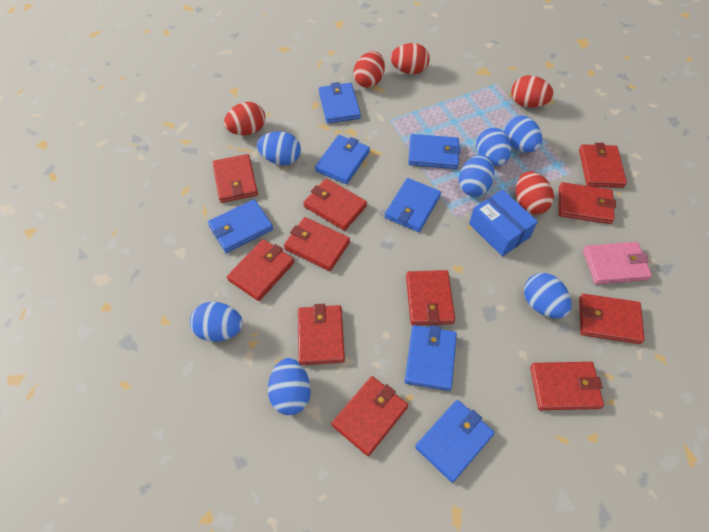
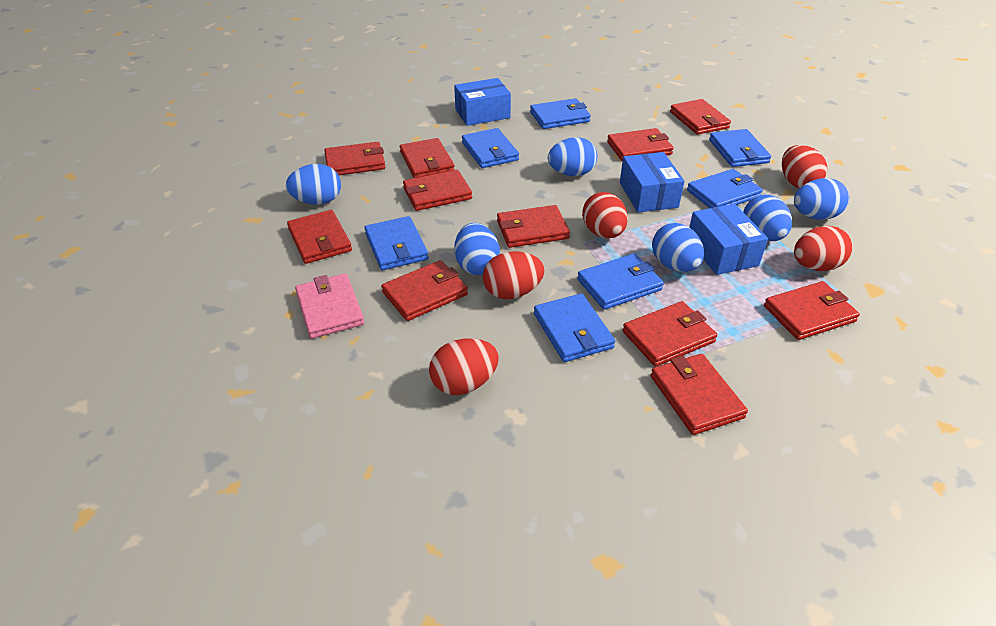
blue box: [469,189,538,256] = 1 -> [454,78,511,126] [620,152,685,212] [689,204,768,275] = 3
blue egg: [190,302,243,342] [257,131,301,165] [268,358,311,415] [459,155,494,196] [476,127,511,166] [504,116,542,152] [524,273,572,318] = 7 -> [286,164,341,205] [454,223,500,275] [548,137,598,176] [652,223,704,272] [743,195,792,241] [794,178,849,220] = 6

